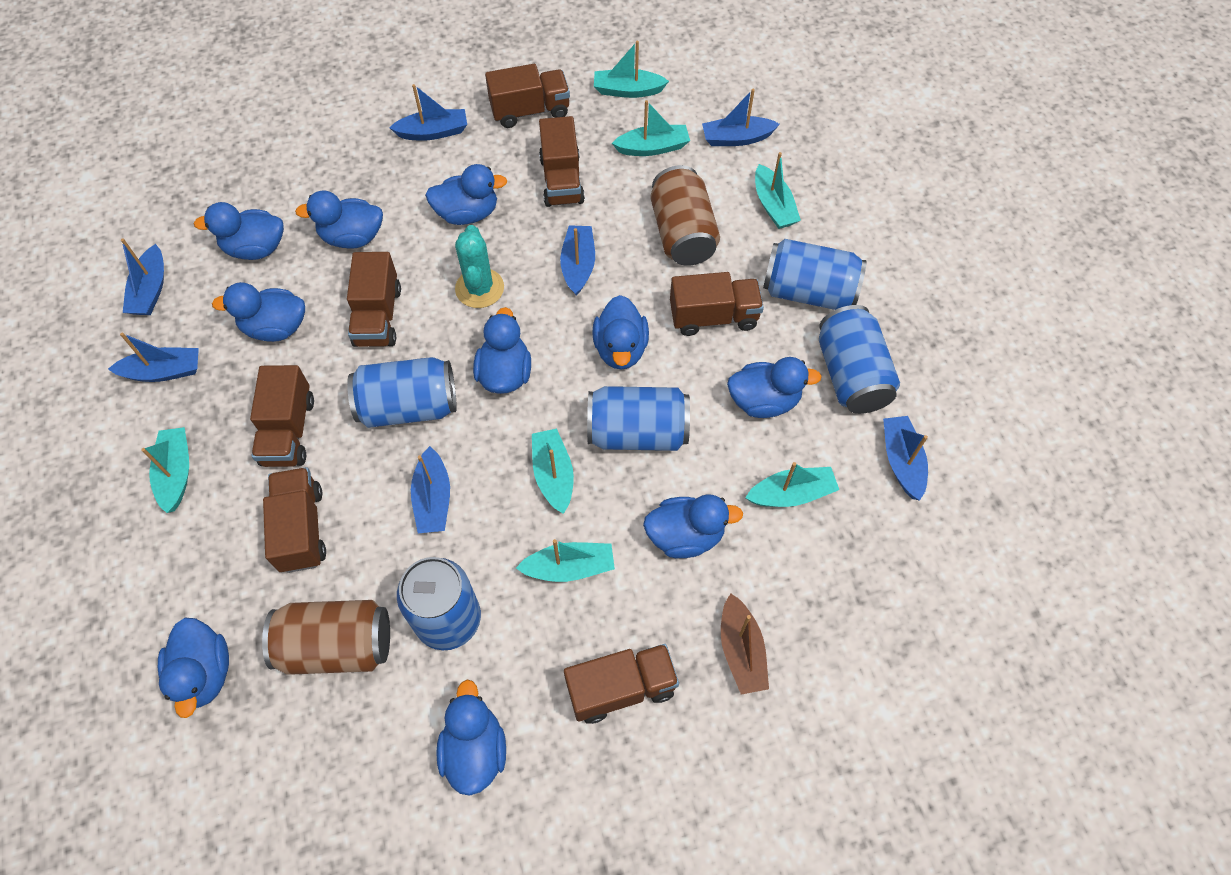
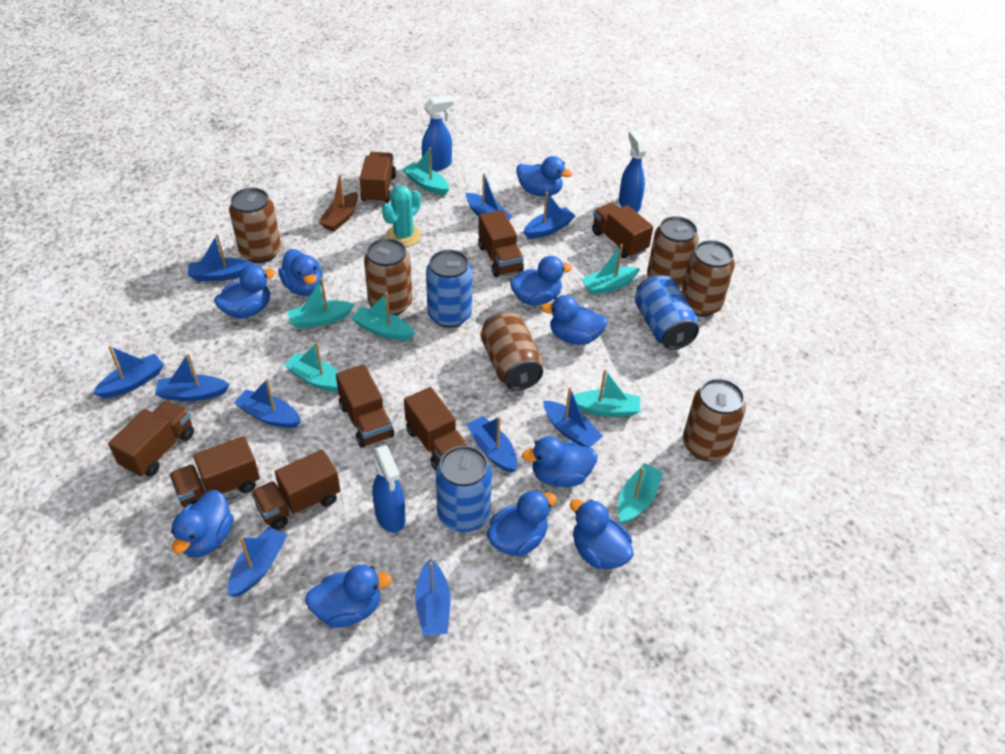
blue boat: [108,332,199,382] [121,238,164,315] [389,84,467,141] [411,446,450,533] [560,225,595,296] [702,89,780,146] [883,416,928,501] = 7 -> [93,346,164,398] [155,354,229,401] [188,234,253,281] [227,527,287,597] [234,379,301,428] [415,559,451,636] [466,173,512,220] [466,416,517,473] [524,192,576,239] [543,387,603,448] = 10
blue can: [347,357,457,428] [397,557,481,650] [587,386,690,451] [763,239,867,310] [819,305,900,414] = 5 -> [426,250,472,328] [436,446,492,532] [635,274,699,350] = 3
blue spray bottle: none = 0 -> [372,445,406,533] [422,96,454,171] [619,130,647,212] = 3
brown can: [262,600,390,675] [651,165,720,266] = 2 -> [229,188,281,263] [364,238,412,315] [481,311,543,391] [647,216,699,289] [681,240,735,317] [683,378,746,461] = 6
brown truck: [250,365,314,467] [263,467,326,573] [347,252,401,347] [485,64,570,128] [539,116,585,207] [564,644,679,724] [670,272,764,336] = 7 -> [108,400,194,477] [169,436,260,508] [251,449,341,530] [336,365,394,448] [360,152,396,204] [404,387,469,471] [478,210,524,277] [592,202,653,258] = 8

